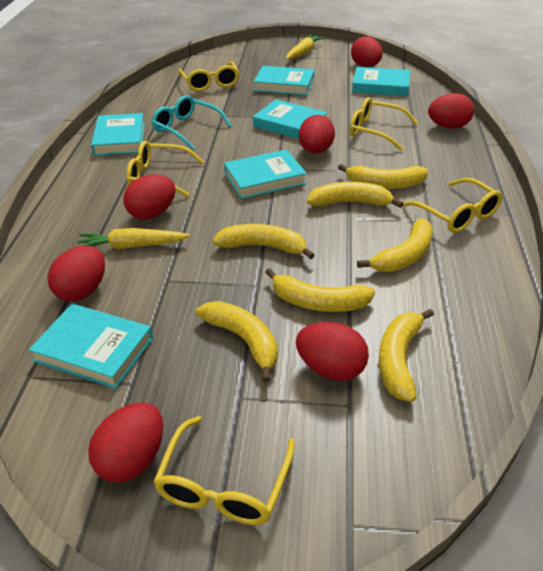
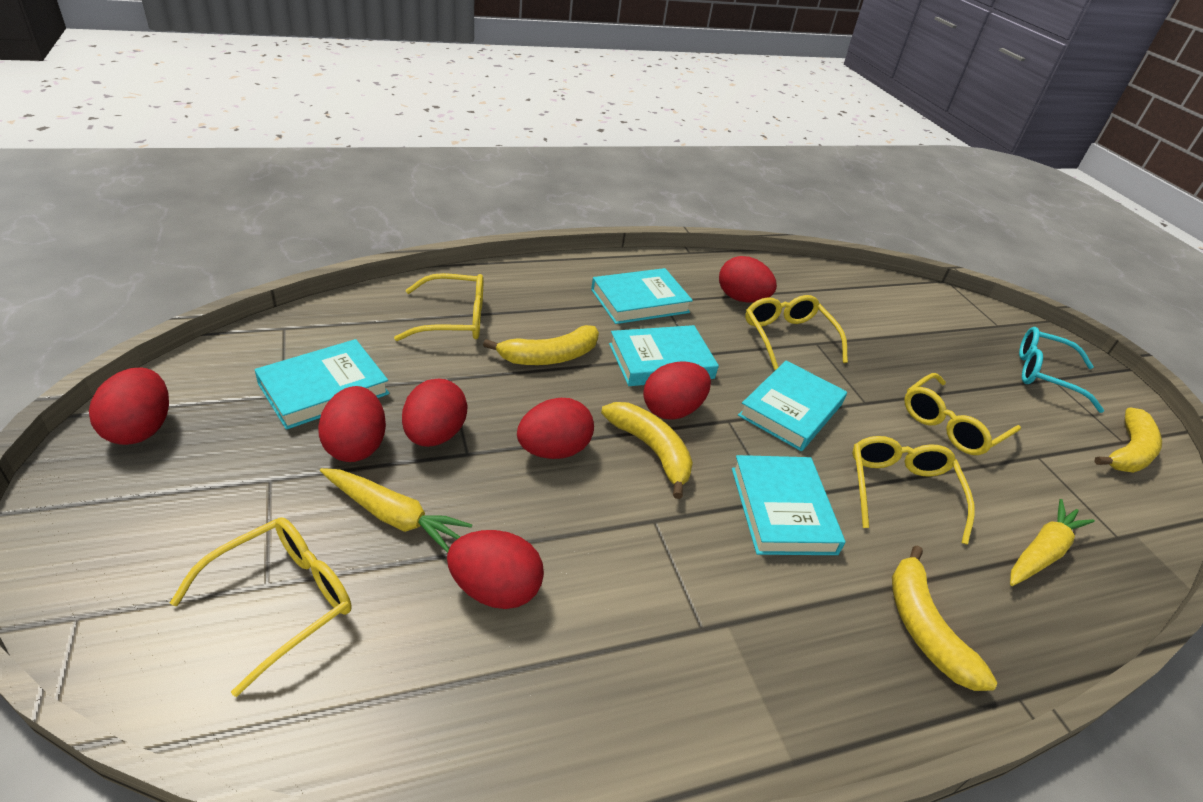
turquoise book: [29,304,153,389] [91,113,145,155] [224,149,307,199] [253,99,327,139] [254,66,314,95] [352,67,410,96] = 6 -> [255,339,389,430] [591,268,693,324] [609,325,719,386] [732,455,846,555] [738,360,847,451] = 5
yellow banana: [196,301,278,382] [212,224,315,259] [265,268,375,312] [307,182,404,208] [338,164,428,189] [357,218,433,272] [379,308,434,402] = 7 -> [483,325,599,365] [601,402,693,499] [892,546,997,691] [1094,407,1162,473] = 4

